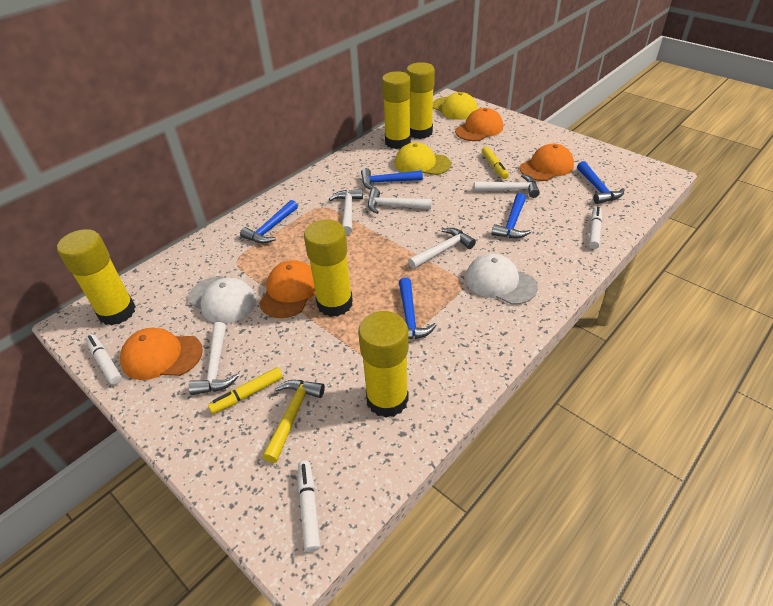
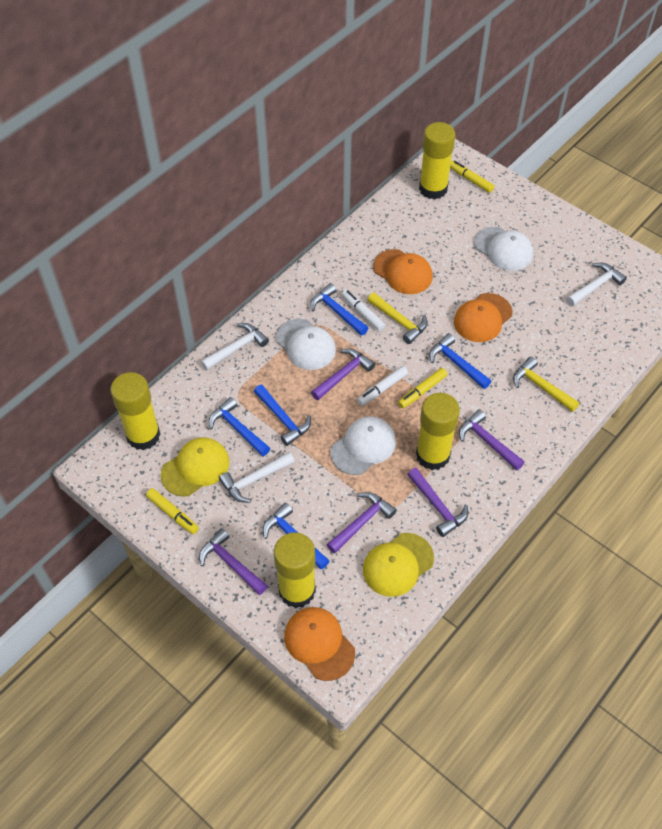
orange cap: [120,328,203,380] [259,260,316,318] [455,108,503,141] [520,144,574,181] = 4 -> [284,607,355,681] [373,249,433,294] [454,293,512,342] = 3
purple hammer: none = 0 -> [199,528,268,595] [311,348,375,400] [326,492,397,554] [407,468,468,537] [459,409,525,470] = 5
white cap: [188,276,256,324] [465,253,537,305] = 2 -> [276,319,336,370] [330,416,396,475] [474,227,533,271] = 3
white hammer: [189,322,239,395] [329,189,363,235] [368,188,432,214] [408,228,476,269] [474,174,540,198] = 5 -> [201,323,269,370] [219,452,295,503] [566,263,627,306] = 3
white marker: [86,334,122,385] [298,461,320,552] [589,207,602,249] = 3 -> [342,290,385,331] [357,366,408,406] = 2
yellow glue stick: [57,229,136,325] [304,219,353,317] [358,311,409,418] [382,71,411,149] [406,62,435,139] = 5 -> [110,372,161,450] [274,532,316,608] [416,393,460,470] [419,122,455,200] = 4
yellow hammer: [262,380,325,463] = 1 -> [368,293,428,344] [513,357,580,412] = 2
yellow marker: [208,367,283,414] [482,147,509,179] = 2 -> [146,488,199,534] [398,368,447,408] [450,161,494,193] = 3

